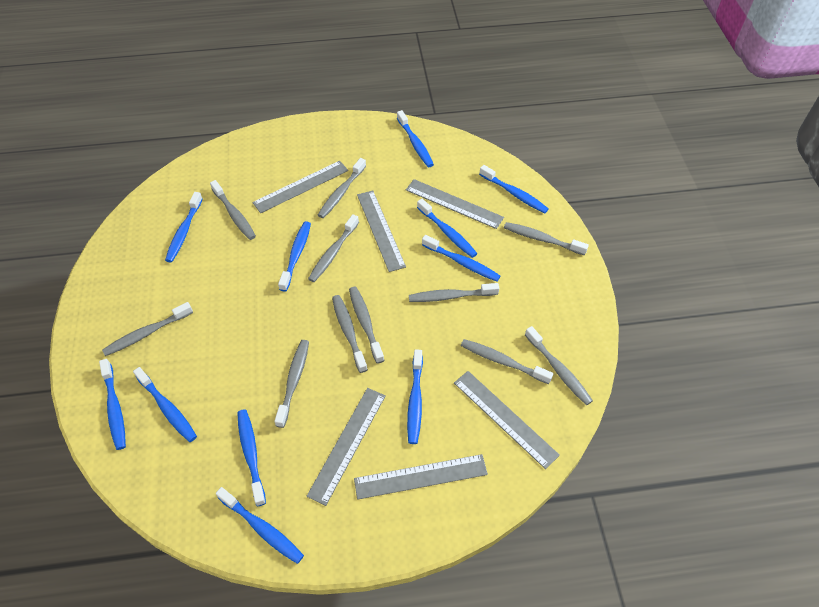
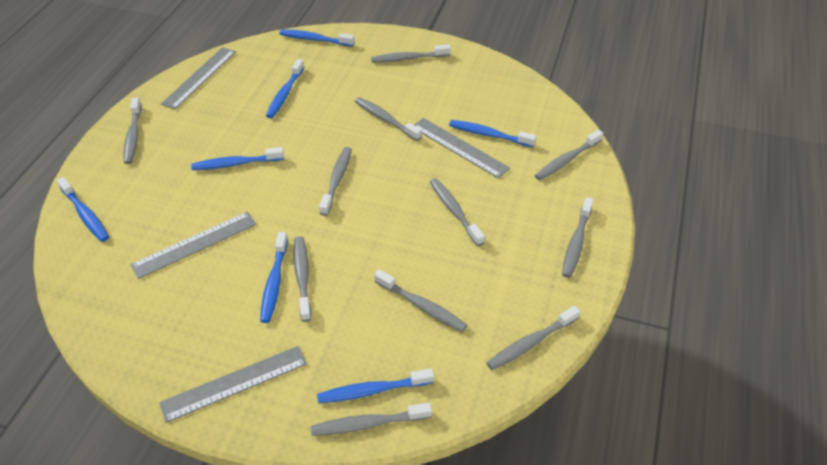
blue toothbrush: [99,359,126,450] [133,367,197,442] [165,192,203,263] [216,487,304,564] [237,409,266,506] [278,221,311,292] [397,110,434,167] [407,349,423,444] [417,199,478,258] [422,235,500,282] [479,165,549,214] = 11 -> [57,177,109,242] [191,147,284,170] [260,232,288,323] [266,59,304,118] [279,30,355,47] [317,368,434,403] [449,120,536,147] = 7
grey ruler: [252,161,348,213] [306,388,386,506] [354,454,488,500] [357,191,406,272] [406,179,504,229] [454,371,560,469] = 6 -> [130,212,257,279] [159,346,307,423] [161,47,236,110] [414,118,510,179] = 4

